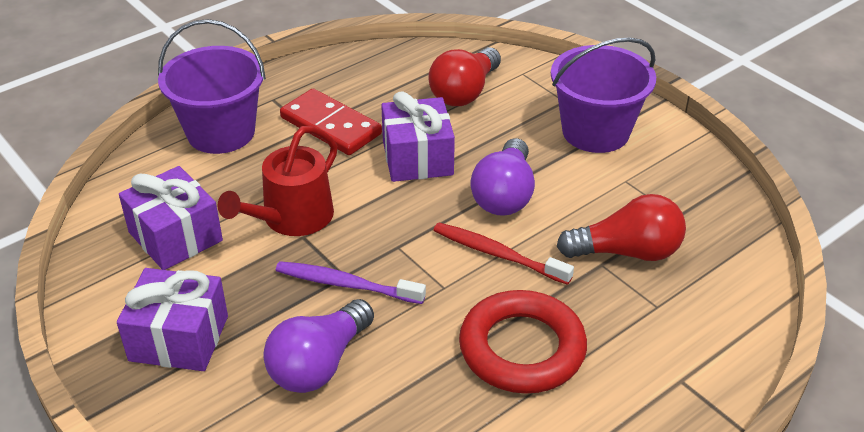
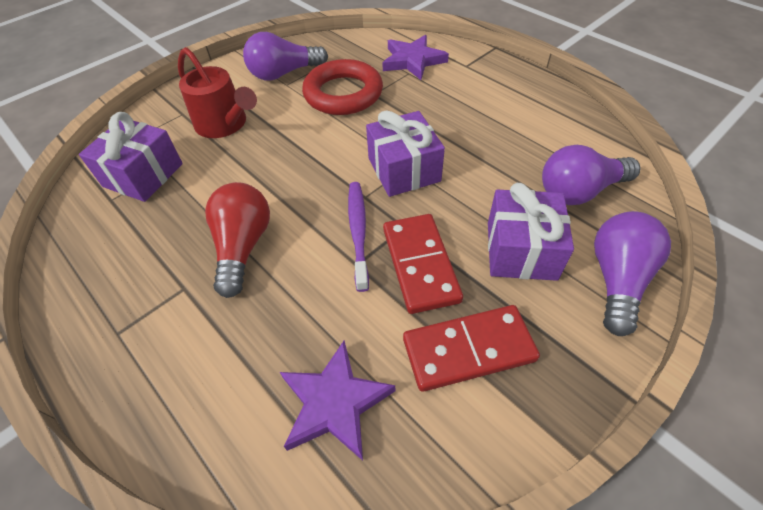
purple bucket: [158,19,266,154] [551,37,656,153] = 2 -> none = 0
purple light bulb: [263,299,374,393] [470,138,535,216] = 2 -> [243,32,328,81] [542,145,641,205] [594,211,671,336] = 3
purple star: none = 0 -> [280,341,395,461] [382,35,449,80] = 2
red domino: [280,89,382,155] = 1 -> [383,214,463,314] [403,305,540,392] = 2
red light bulb: [429,47,501,106] [557,194,686,261] = 2 -> [205,182,270,298] = 1
red toothbrush: [433,223,574,285] = 1 -> none = 0

